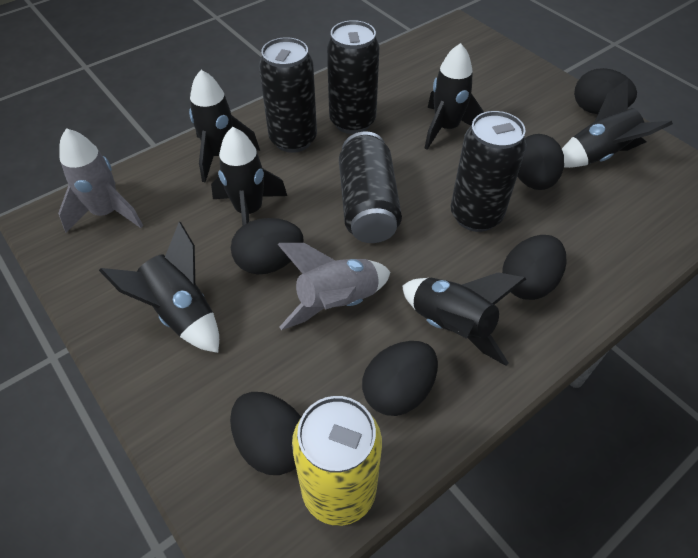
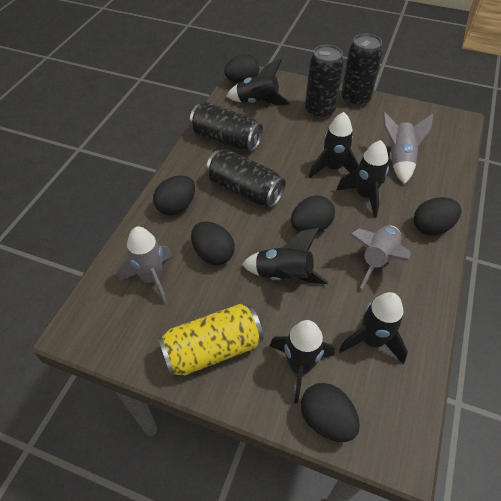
grey rocket: [58,128,143,233] [278,243,390,330] = 2 -> [117,227,172,304] [350,226,411,289] [382,112,433,184] = 3

